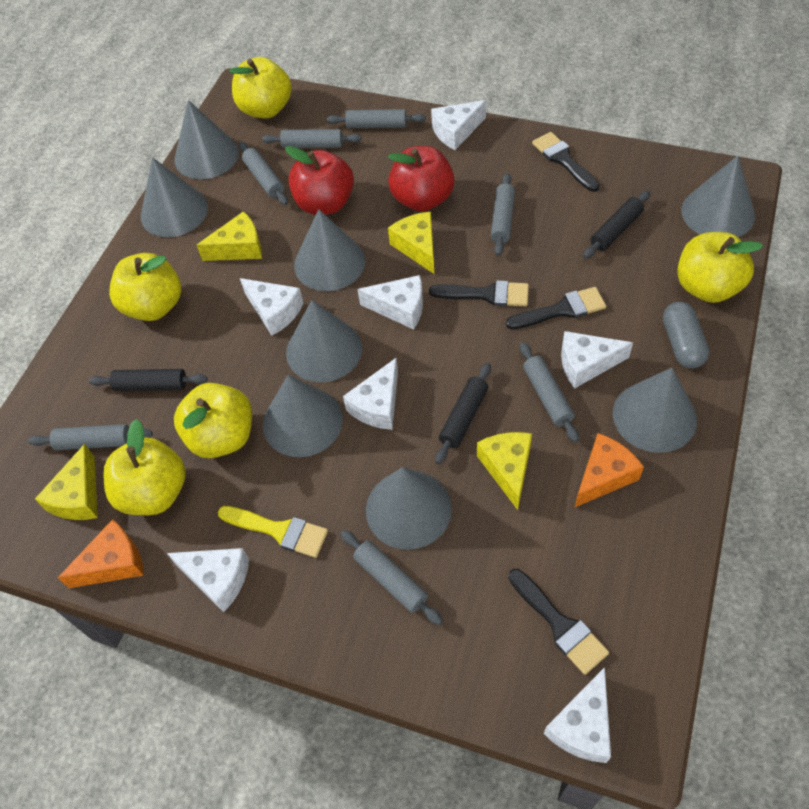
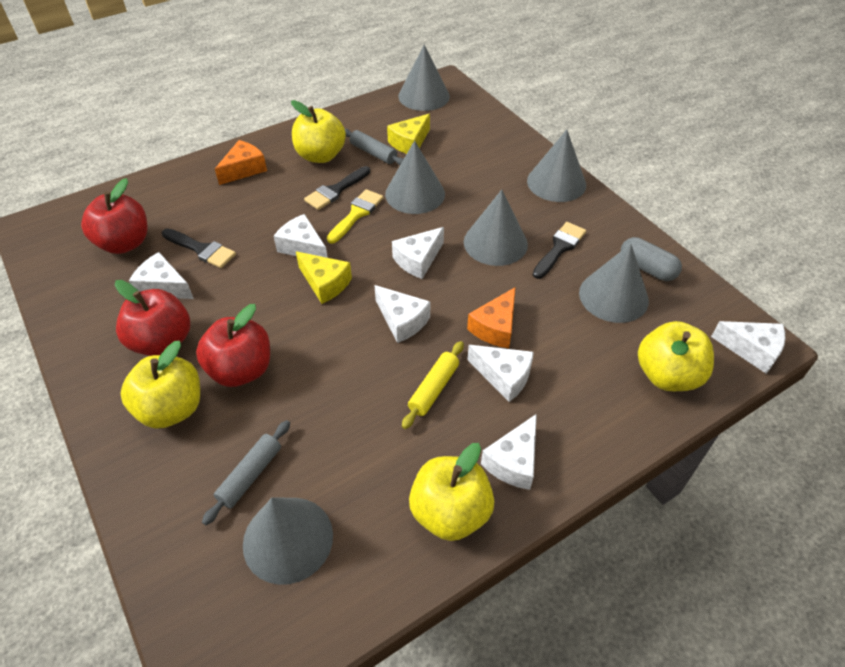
black brush: [429,280,529,306] [506,287,606,329] [508,569,609,675] [532,132,600,192] = 4 -> [162,229,236,268] [304,166,370,210] [533,222,586,279] = 3
black rolling pin: [89,369,208,391] [435,363,491,464] [583,190,650,259] = 3 -> none = 0
grey cone: [141,157,208,237] [174,100,239,179] [263,375,343,457] [286,300,362,383] [294,209,365,291] [366,467,452,550] [613,368,697,453] [681,155,755,237] = 8 -> [243,497,333,585] [385,141,445,214] [399,45,450,111] [464,190,528,266] [527,130,586,202] [579,244,649,323] = 6
grey rolling pin: [28,424,153,450] [239,142,288,205] [262,129,362,148] [327,109,426,128] [341,530,443,625] [491,173,515,256] [520,342,579,442] = 7 -> [202,420,290,525] [345,129,404,165] = 2
red apple: [285,146,354,215] [388,146,454,212] = 2 -> [81,178,148,254] [115,280,190,356] [196,304,270,387] = 3
yellow apple: [103,419,186,515] [109,253,181,321] [174,383,252,458] [229,57,292,118] [677,232,763,303] = 5 -> [121,341,200,429] [291,100,346,163] [409,443,494,541] [638,321,714,391] = 4
yellow cheese: [35,444,98,520] [197,211,262,261] [388,212,434,274] [477,432,532,510] = 4 -> [296,252,352,304] [387,114,430,154] = 2
yellow rolling pin: none = 0 -> [402,341,464,429] = 1

